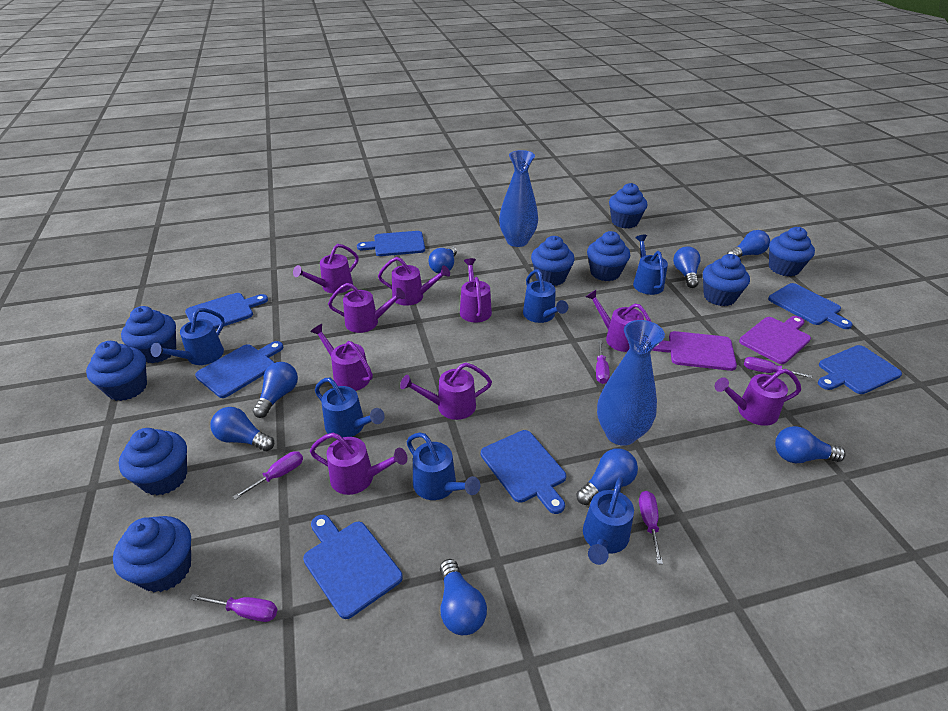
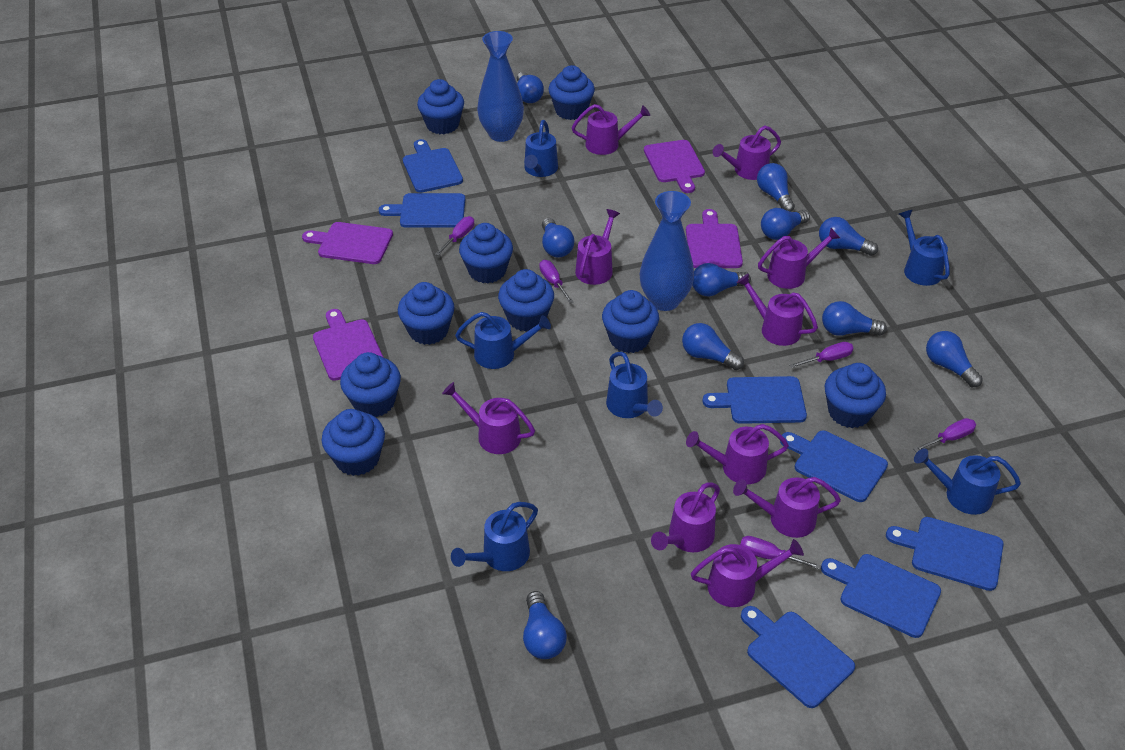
blue light bulb: [211,407,274,451] [253,362,298,418] [429,246,457,273] [440,559,487,635] [576,448,638,505] [673,246,701,288] [727,230,770,257] [775,426,846,463] = 8 -> [517,72,544,103] [523,591,567,659] [542,218,574,257] [682,323,744,370] [692,263,751,296] [757,163,795,212] [761,208,810,240] [819,217,878,256] [822,301,887,336] [926,331,983,387] = 10
purple cutting board: [652,331,737,371] [739,316,811,364] = 2 -> [302,222,393,264] [313,309,384,381] [644,140,705,193] [686,209,743,268] = 4
purple watering can: [293,244,359,294] [310,324,373,391] [310,433,407,495] [328,283,406,333] [378,257,450,306] [400,363,492,420] [460,258,492,323] [586,290,651,352] [715,369,801,426] = 9 -> [442,382,535,454] [572,104,650,155] [575,209,620,285] [651,482,720,552] [686,424,789,484] [691,539,804,607] [713,126,781,180] [733,477,841,538] [736,274,818,346] [758,228,840,289] = 10

